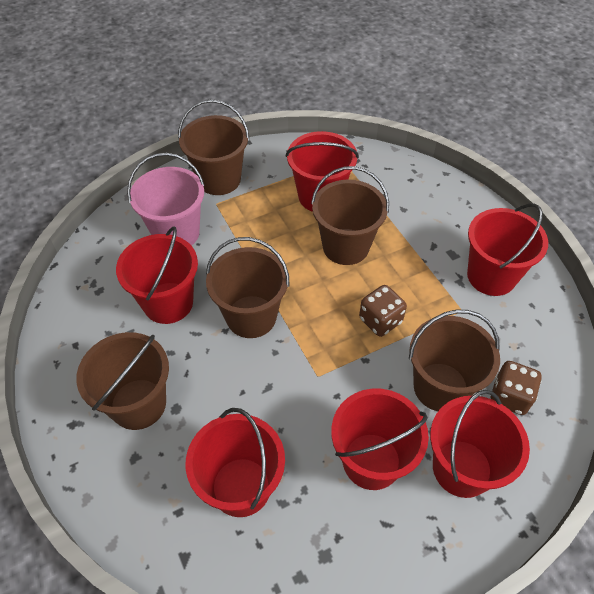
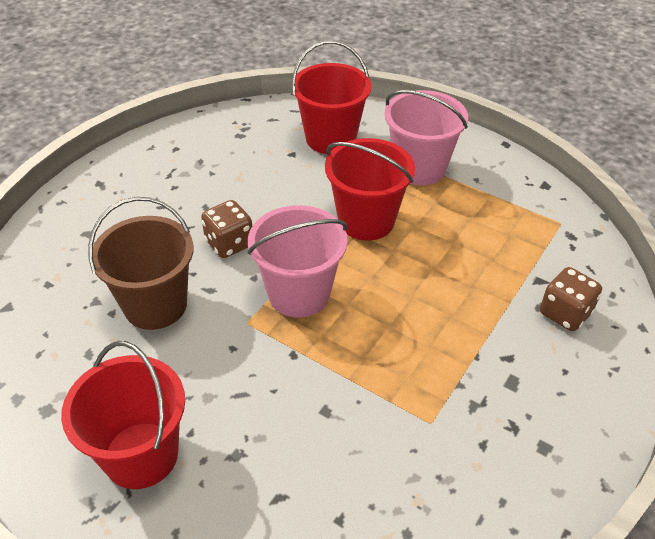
brown bucket: [76,332,169,430] [178,99,249,195] [206,237,290,338] [311,166,389,265] [409,310,500,411] = 5 -> [88,197,194,330] = 1
pink bucket: [127,153,205,246] = 1 -> [248,205,348,318] [384,90,468,185] = 2
red bucket: [116,227,198,324] [185,408,285,517] [286,131,359,212] [331,388,429,490] [430,390,530,498] [467,204,548,296] = 6 -> [61,341,185,489] [292,41,372,154] [325,138,415,241] = 3

